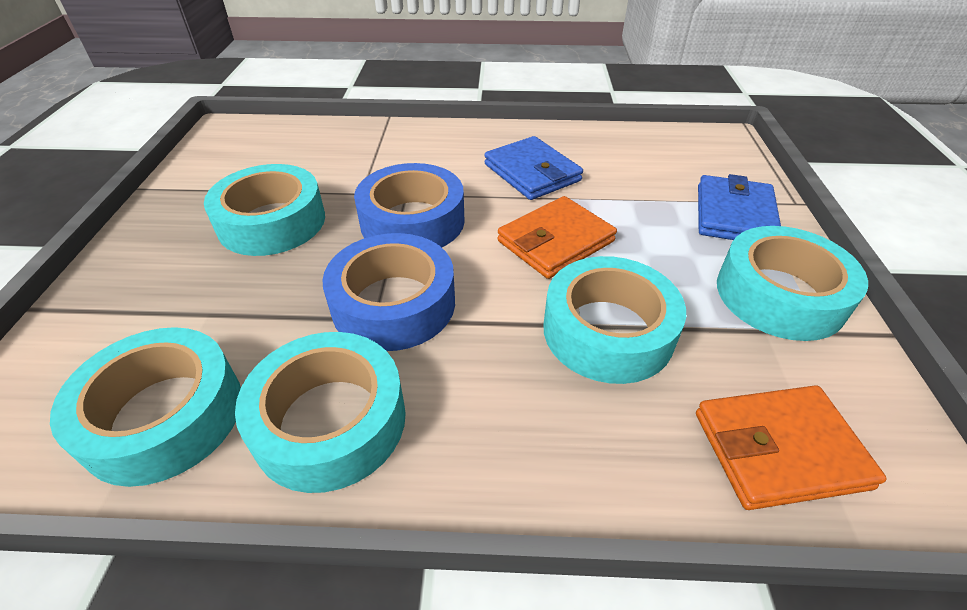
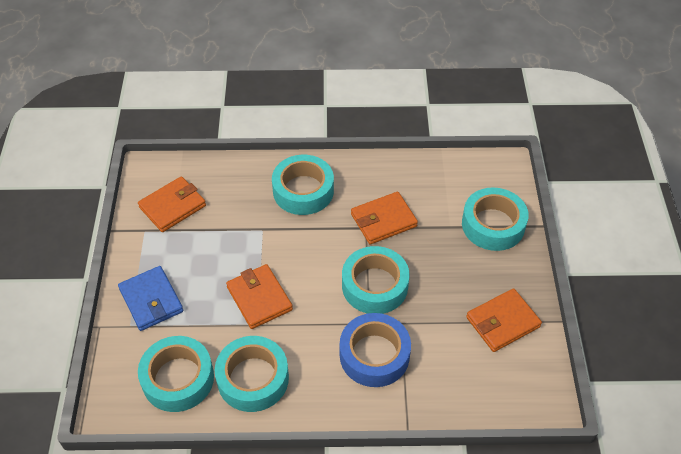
blue tape: [322,233,455,351] [354,163,465,247] = 2 -> [340,313,411,387] = 1
blue wallet: [485,136,583,200] [698,174,781,240] = 2 -> [118,266,183,331] = 1
orange wallet: [497,196,617,279] [696,385,887,510] = 2 -> [138,176,206,232] [226,264,293,329] [351,192,418,244] [466,288,542,352] = 4

